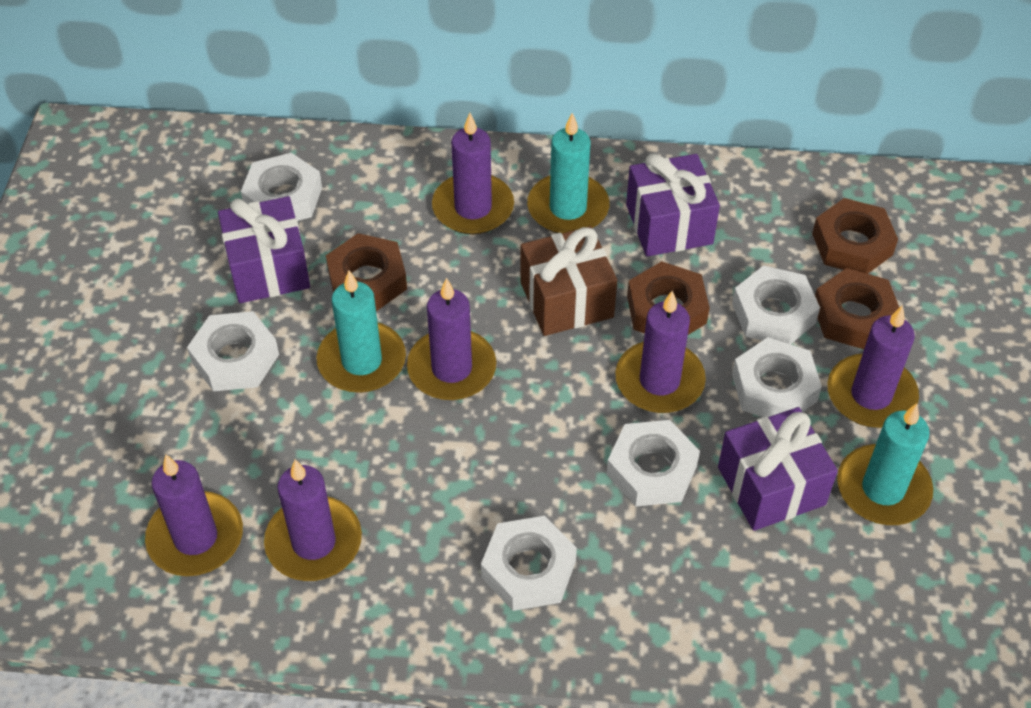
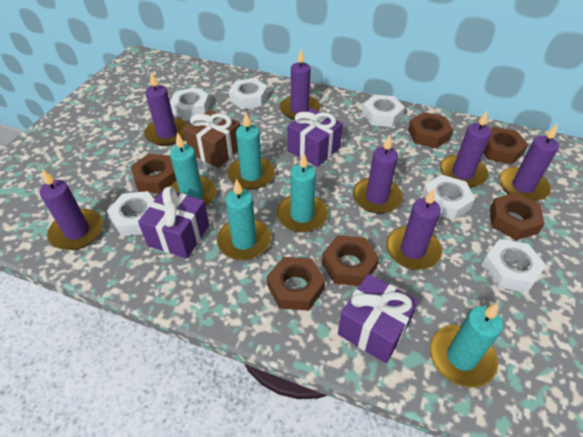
brown nut: [326,233,407,311] [627,261,710,335] [812,198,898,274] [815,268,900,349] = 4 -> [130,154,177,193] [267,257,325,311] [322,235,379,286] [408,112,453,148] [483,127,528,165] [490,193,545,240] = 6
purple candle: [145,455,243,576] [264,459,362,581] [407,277,496,400] [432,113,514,235] [615,291,706,413] [828,305,919,428] = 6 -> [40,169,103,250] [144,72,187,146] [280,50,320,120] [353,135,403,213] [386,188,442,270] [440,111,491,188] [499,124,559,202] = 7
turquoise candle: [316,270,406,393] [527,113,609,233] [837,403,933,525] = 3 -> [170,132,216,207] [217,179,271,260] [227,113,275,189] [277,153,328,233] [430,303,503,388] = 5

